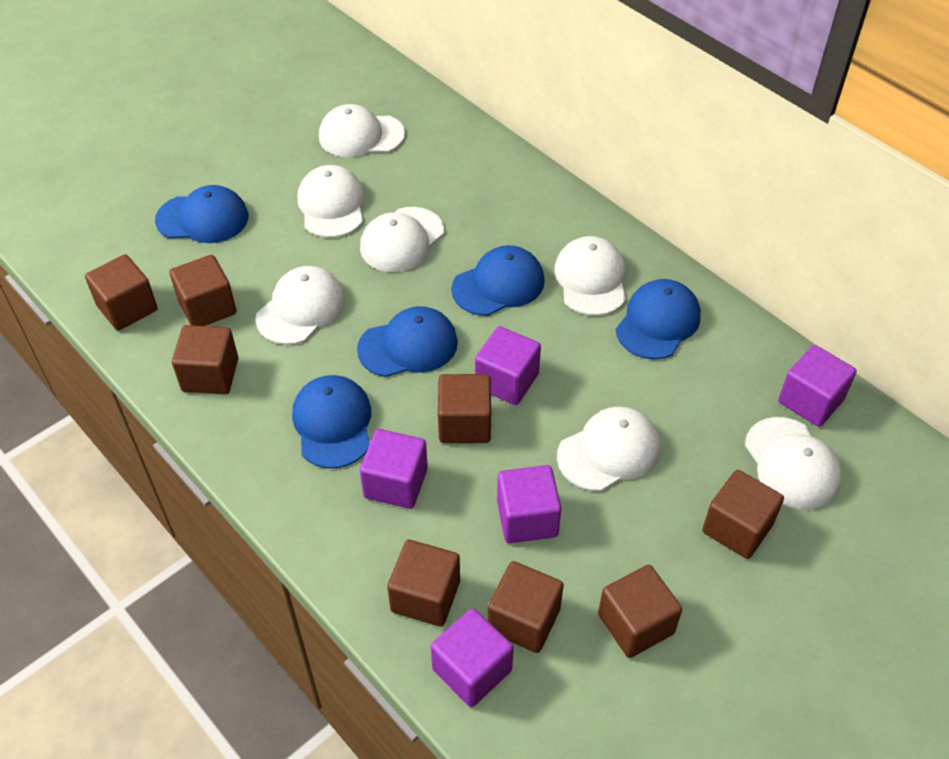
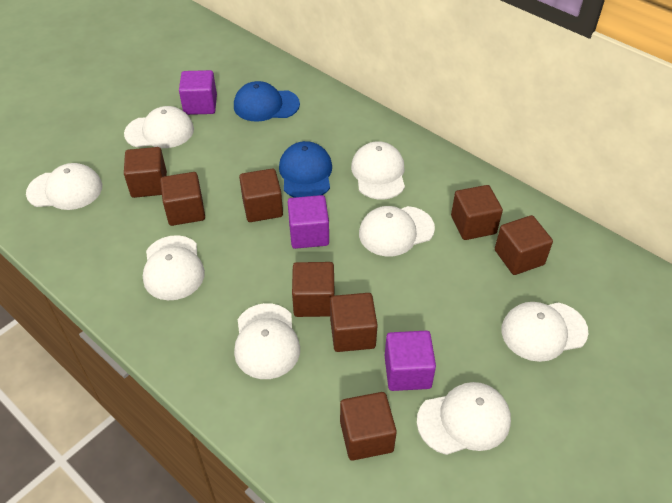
blue cap: [155,185,248,243] [292,375,371,469] [357,306,458,377] [451,245,545,316] [616,279,701,360] = 5 -> [234,81,300,122] [279,141,332,198] = 2
purple cube: [360,429,428,509] [431,608,514,707] [475,326,541,405] [497,465,562,543] [778,345,857,427] = 5 -> [179,70,217,115] [288,195,329,249] [385,331,436,391] = 3
white cap: [255,266,345,345] [297,165,365,238] [319,104,405,157] [360,207,444,272] [554,236,626,316] [557,406,660,491] [745,417,842,510] = 7 -> [26,163,102,210] [124,106,194,148] [143,235,205,300] [234,303,300,379] [351,141,405,200] [359,206,435,256] [417,382,511,455] [502,302,588,362] = 8

